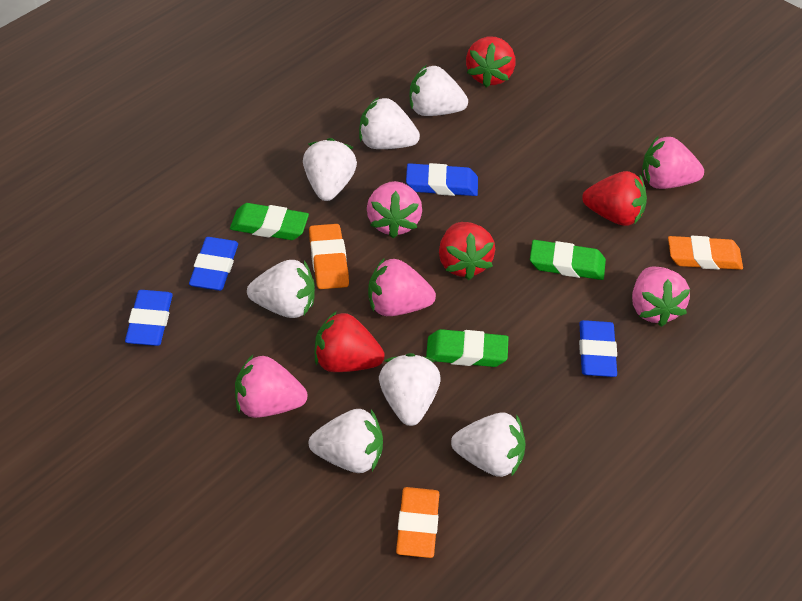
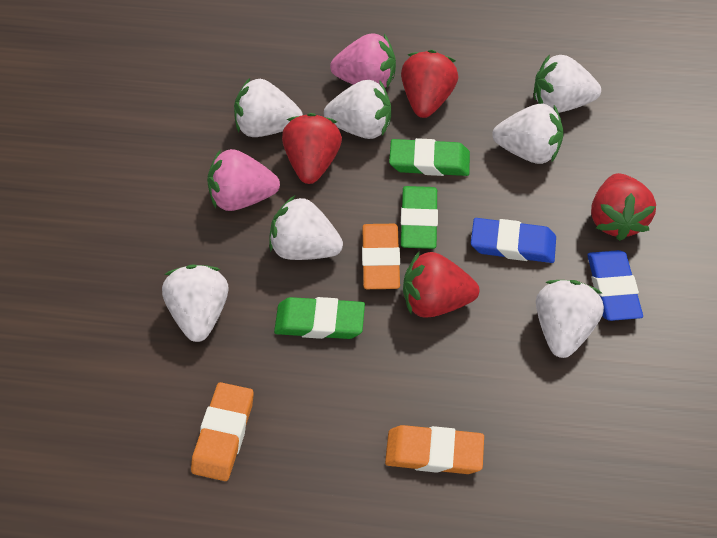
blue eraser: [125,290,173,346] [189,237,238,291] [406,163,478,196] [579,320,617,377] = 4 -> [471,218,556,263] [587,250,643,321] = 2
pink strawberry: [235,355,308,418] [367,181,422,238] [368,258,436,316] [632,267,690,327] [642,136,704,189] = 5 -> [207,149,280,211] [330,33,396,88] = 2

